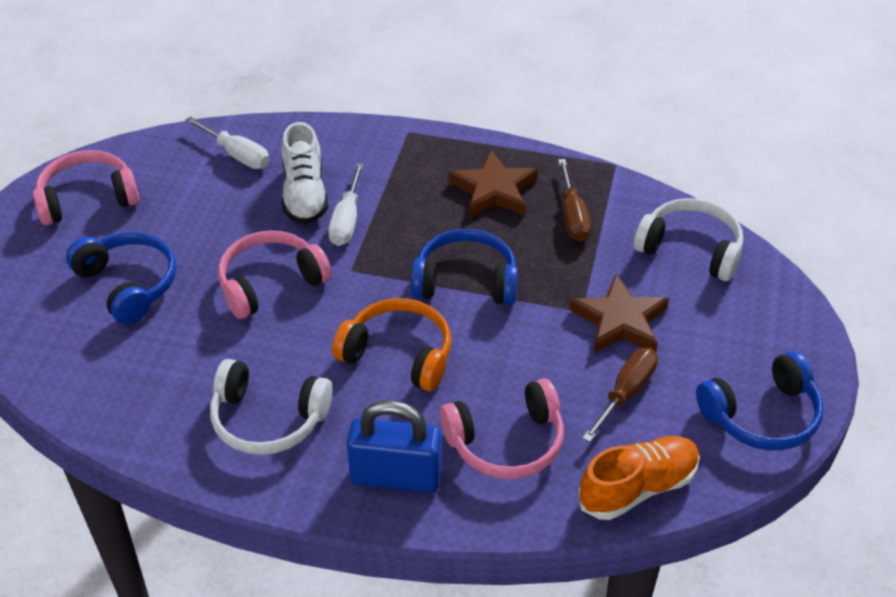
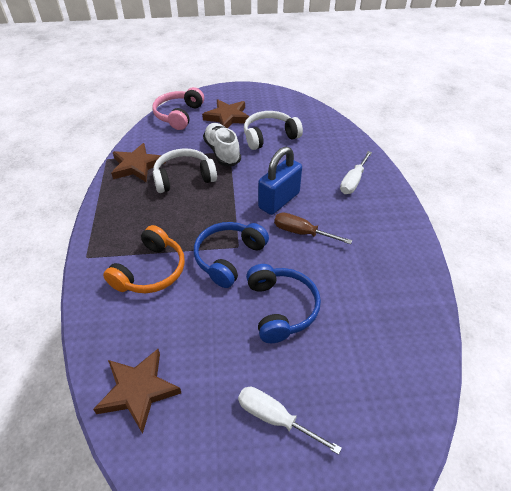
blue headphones: [66,232,176,324] [411,229,518,305] [696,351,823,450] = 3 -> [194,222,269,288] [246,264,321,343] = 2
brown screwdriver: [558,159,591,242] [582,348,658,442] = 2 -> [274,213,352,244] = 1
brown star: [449,150,538,217] [569,274,669,353] = 2 -> [93,349,181,434] [111,143,166,182] [202,99,249,128] = 3
orange shoe: [578,436,700,520] = 1 -> none = 0
pink headphones: [33,150,139,225] [218,230,331,319] [440,378,564,479] = 3 -> [152,87,204,130] = 1

